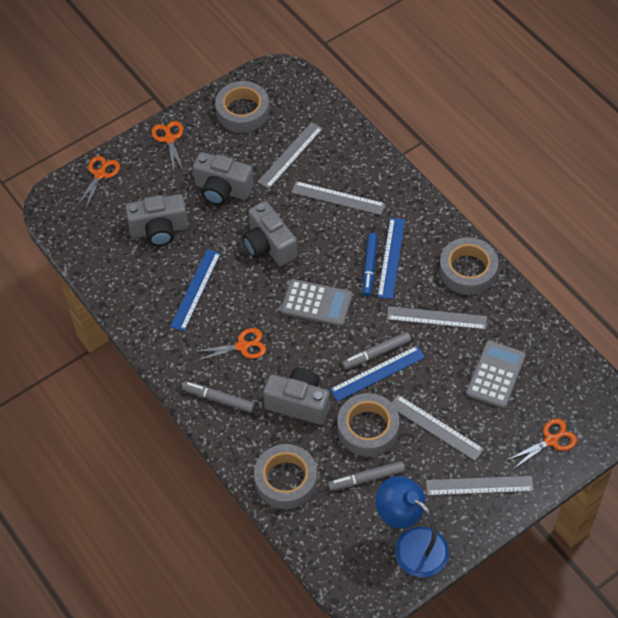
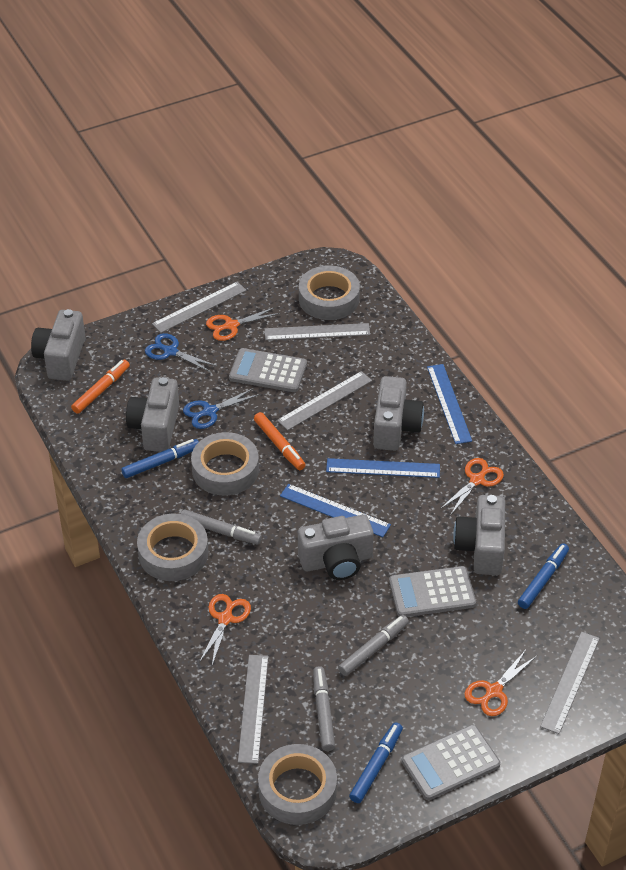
blue lamp: [375,476,449,577] = 1 -> none = 0
blue marker: [363,233,378,297] = 1 -> [121,439,199,478] [349,722,403,803] [518,543,569,609] = 3
blue scissors: none = 0 -> [145,333,217,372] [183,388,260,429] = 2
grey calculator: [281,279,352,326] [466,341,526,409] = 2 -> [229,348,307,392] [389,566,476,617] [402,725,500,800] = 3
grey camera: [125,194,188,246] [193,152,254,205] [243,201,297,266] [263,368,330,425] = 4 -> [31,309,85,381] [126,377,179,452] [298,515,374,580] [373,376,424,451] [453,495,505,575] = 5
orange marker: none = 0 -> [71,360,130,414] [254,412,306,470] = 2

